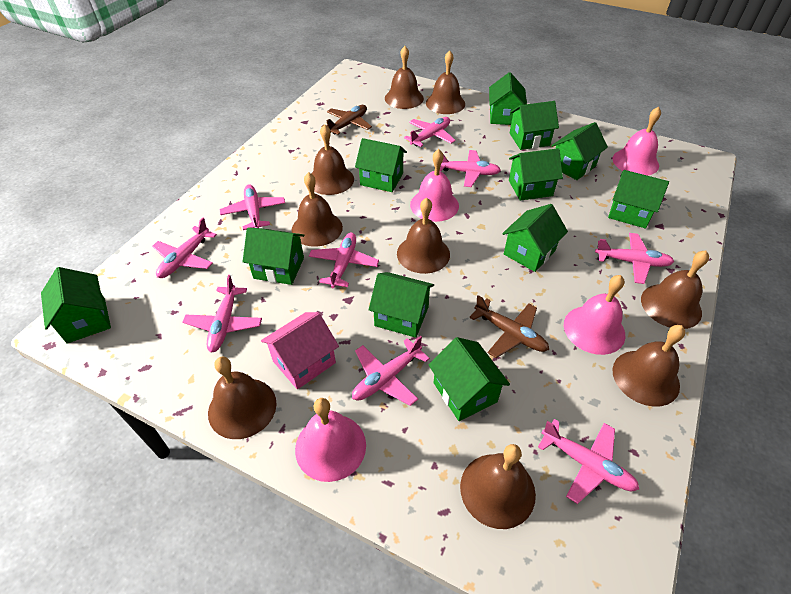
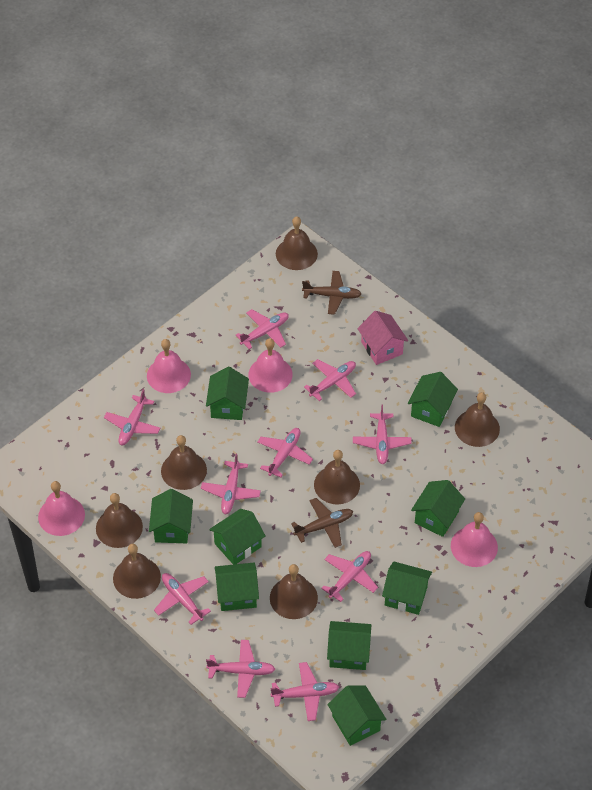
brown bell: [208,356,276,439] [291,172,343,247] [311,124,354,195] [385,46,424,109] [397,198,450,274] [426,51,465,114] [460,444,536,529] [613,325,685,407] [641,250,709,329] = 9 -> [96,493,143,548] [113,544,161,599] [161,435,207,490] [270,564,318,619] [276,216,318,270] [314,450,360,505] [455,392,500,447] = 7
green house: [41,267,111,344] [243,227,304,285] [355,138,407,192] [369,272,434,338] [428,337,510,421] [489,72,527,125] [502,204,568,272] [509,148,563,201] [510,101,559,150] [551,122,608,180] [608,170,669,229] = 11 -> [149,489,193,543] [206,367,249,420] [209,509,265,565] [215,563,259,611] [327,621,371,670] [327,685,386,746] [382,561,432,615] [407,372,458,427] [411,480,465,537] = 9
pink plane: [152,218,217,278] [183,275,262,352] [220,185,285,230] [309,233,379,288] [352,336,430,406] [404,117,455,147] [440,150,501,187] [538,419,639,504] [595,233,674,284] = 9 -> [104,389,160,445] [154,573,211,625] [201,454,261,514] [206,640,275,698] [236,309,289,349] [258,428,313,478] [270,662,339,721] [304,359,356,401] [321,551,378,602] [353,405,412,464] = 10

